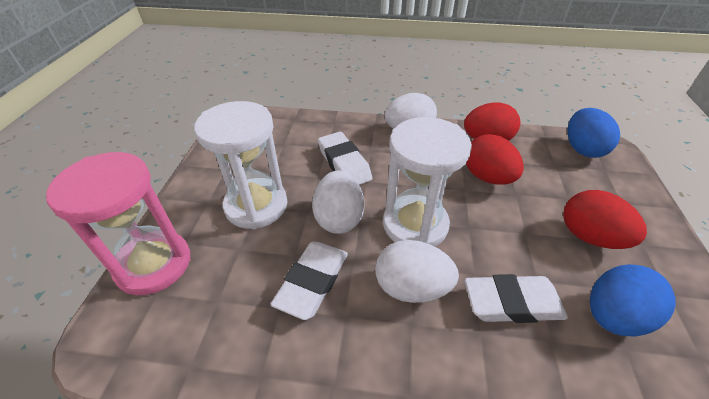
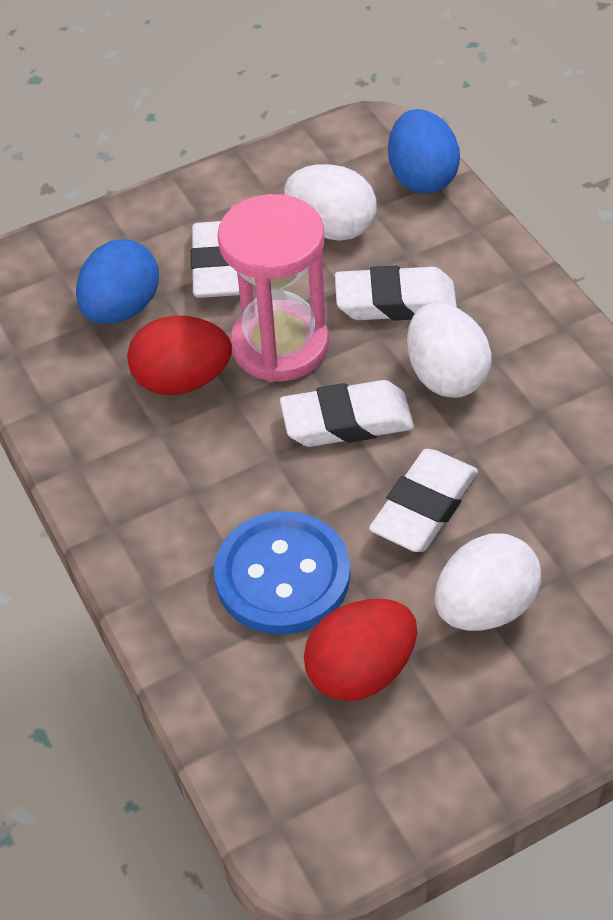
blue button: none = 0 -> [214,511,350,635] = 1
red egg: [464,102,520,141] [466,134,524,184] [564,190,647,249] = 3 -> [127,316,232,395] [304,599,417,701] = 2
white eraser: [271,242,348,320] [318,132,373,185] [465,274,568,323] = 3 -> [191,221,240,298] [280,380,414,447] [335,266,457,321] [369,449,478,552] = 4
white hourglass: [194,101,288,229] [383,117,472,247] = 2 -> none = 0

